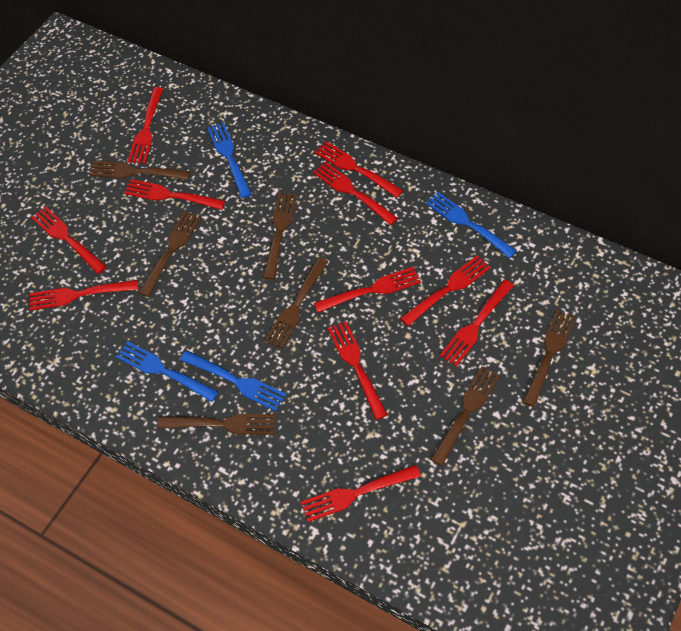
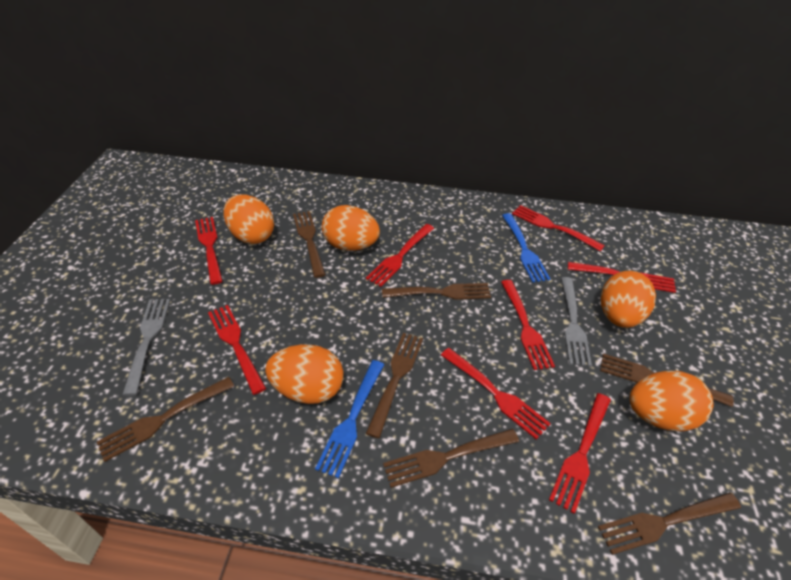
blue fork: [116,341,219,402] [180,350,286,411] [207,122,252,198] [426,192,516,258] = 4 -> [315,360,385,478] [502,213,550,283] = 2
grey fork: none = 0 -> [122,299,170,396] [561,277,592,366] = 2
orange egg: none = 0 -> [224,194,274,244] [265,344,344,404] [322,205,380,251] [601,271,656,328] [630,371,713,431] = 5
red fork: [29,280,138,310] [31,206,107,274] [124,179,225,210] [128,87,163,164] [301,465,421,522] [313,162,398,225] [314,267,421,313] [315,141,403,198] [328,321,387,420] [400,256,491,326] [440,280,514,367] = 11 -> [195,217,223,285] [208,305,266,395] [366,224,434,287] [441,348,551,439] [501,280,555,370] [512,205,605,251] [549,393,611,514] [568,262,676,293] = 8

